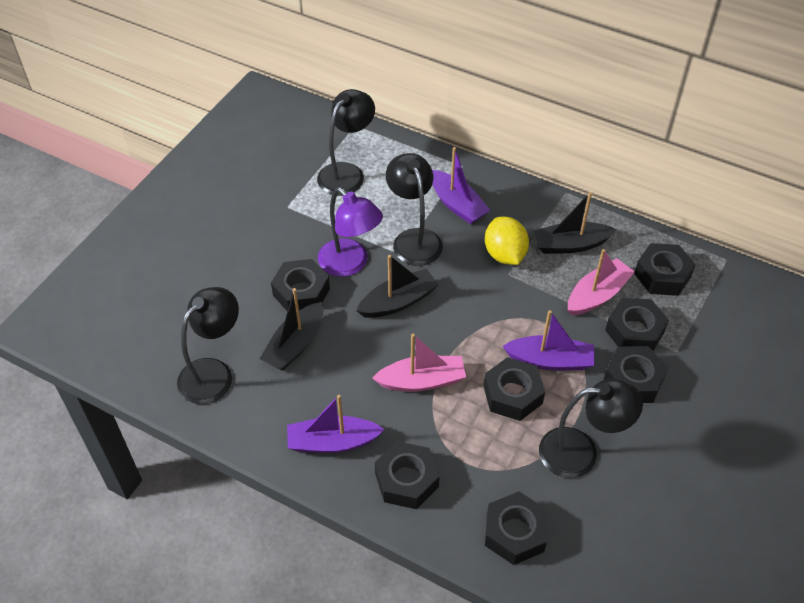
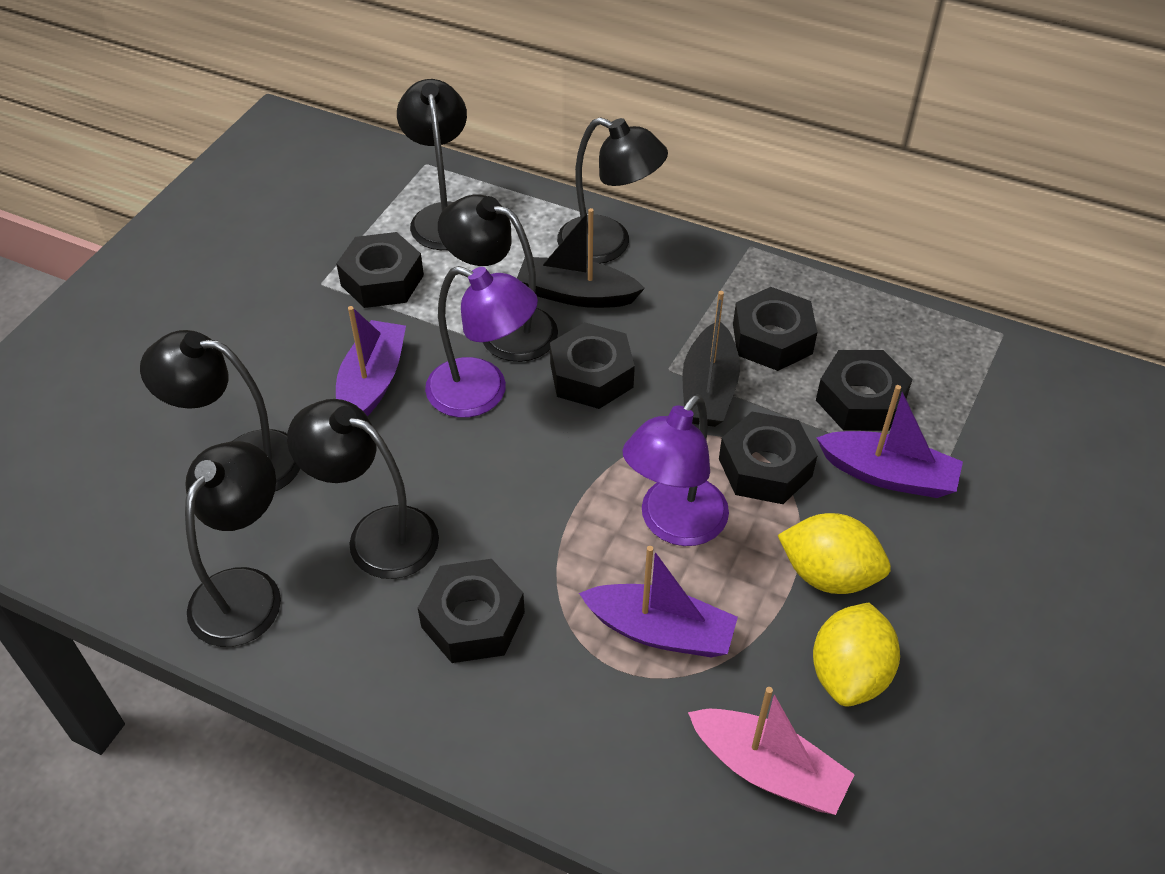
black boat: [259,288,323,371] [356,255,439,318] [533,192,617,254] = 3 -> [517,208,645,308] [682,291,740,427] = 2
black lamp: [177,287,239,404] [317,89,375,196] [386,153,443,266] [539,379,643,478] = 4 -> [140,330,300,491] [185,441,281,647] [287,399,439,579] [397,79,467,250] [438,194,558,362] [557,117,668,264] = 6
black nut: [271,259,330,312] [375,441,440,509] [483,357,545,421] [485,491,548,565] [603,346,668,403] [605,298,669,351] [634,243,696,296] = 7 -> [336,232,424,308] [418,559,525,663] [550,322,635,409] [719,412,817,504] [733,287,817,371] [816,350,913,431] = 6
pink boat: [373,334,466,392] [568,249,635,316] = 2 -> [688,687,855,815] = 1
purple lamp: [318,187,383,277] = 1 -> [425,266,538,418] [623,395,729,546] = 2
yellow lemon: [485,216,529,265] = 1 -> [778,513,891,594] [813,603,900,707] = 2

